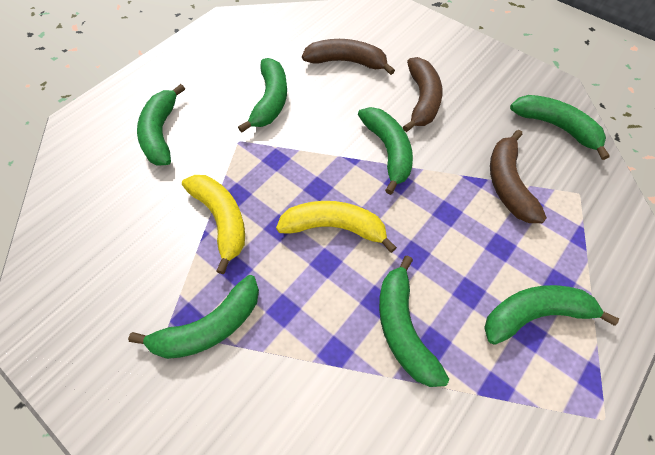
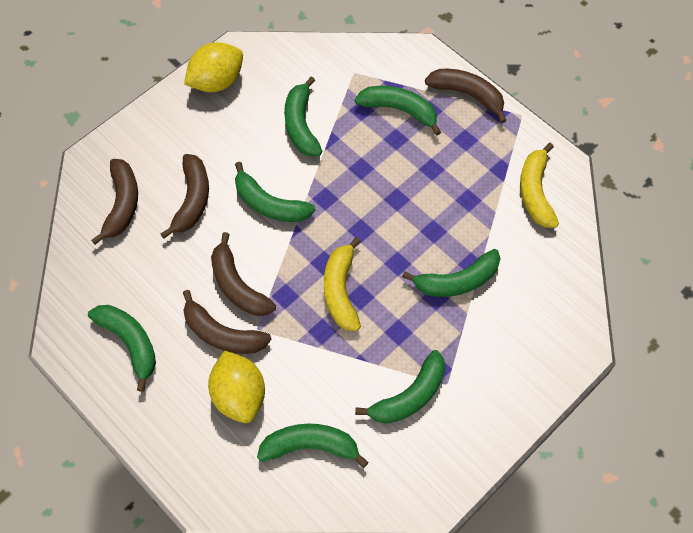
brown banana: [302,39,395,75] [403,57,443,132] [490,130,547,223] = 3 -> [91,159,138,245] [161,154,209,239] [183,290,272,354] [211,232,276,316] [425,69,507,123] = 5
yellow lemon: none = 0 -> [184,42,243,92] [208,350,265,423] = 2

